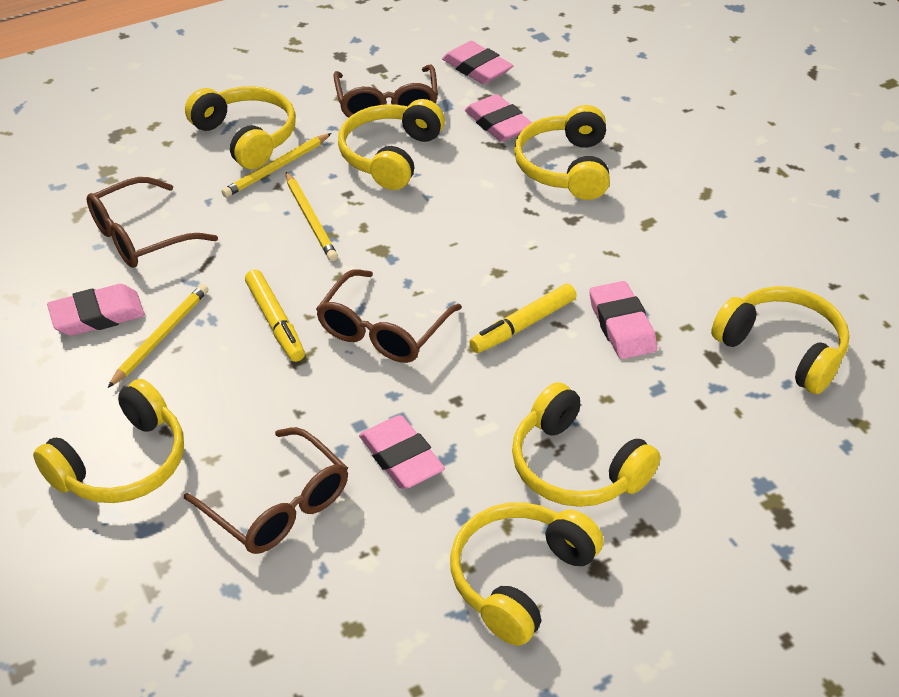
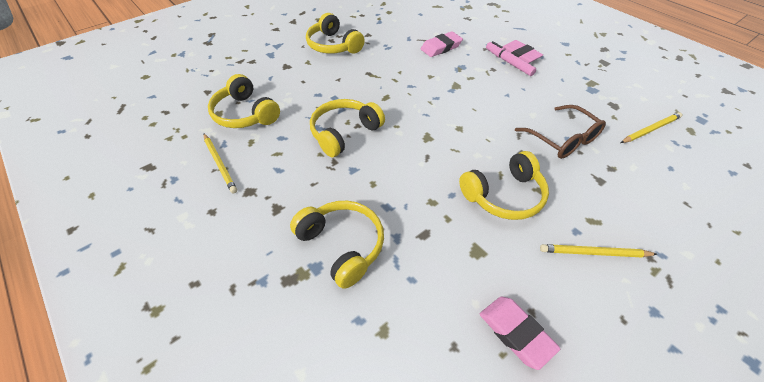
brown glasses: [87,177,218,268] [184,427,348,554] [316,269,462,363] [333,65,438,118] = 4 -> [515,105,606,159] = 1
pink eraser: [47,284,145,336] [359,415,445,489] [442,41,513,84] [465,94,532,142] [589,281,657,359] = 5 -> [421,31,463,57] [480,297,560,370] [502,40,543,64] = 3
pink marker: none = 0 -> [486,41,536,76] = 1
yellow headphones: [33,379,184,503] [185,86,296,169] [338,99,445,190] [450,502,604,646] [512,382,660,507] [514,105,610,200] [711,286,850,394] = 7 -> [208,74,280,128] [290,201,384,289] [306,13,365,54] [310,99,385,157] [459,151,549,220] = 5
yellow marker: [245,270,305,362] [469,284,577,353] = 2 -> none = 0

